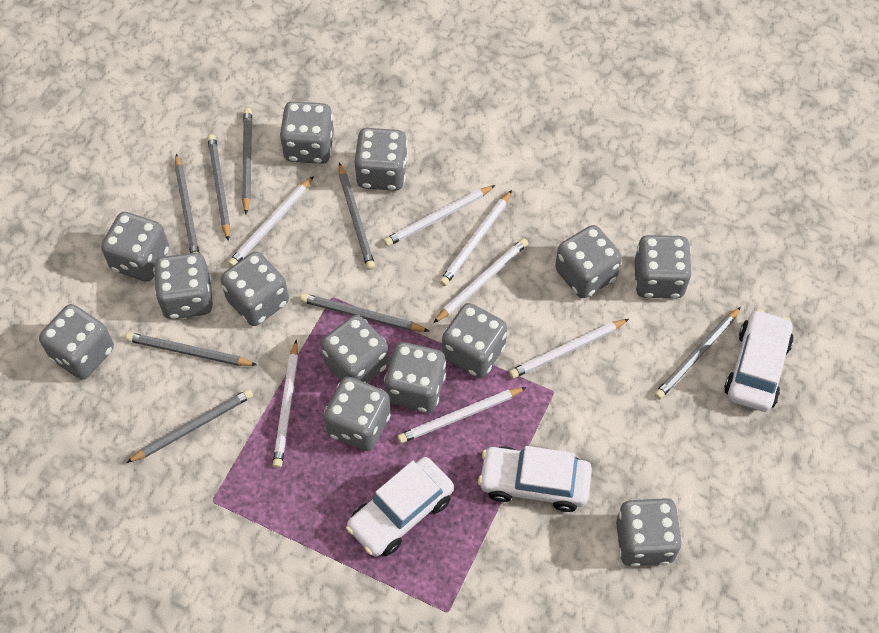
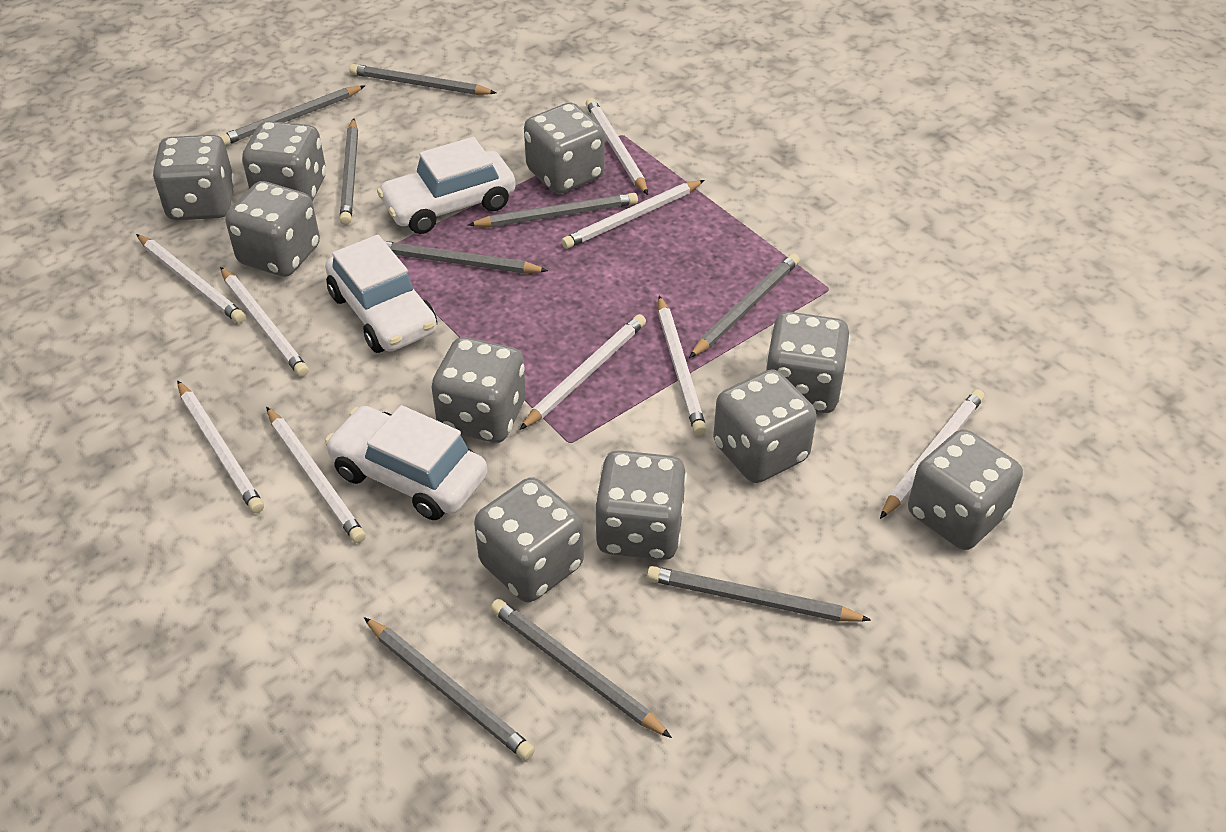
grey dice: [39,304,114,379] [101,212,169,282] [153,253,213,319] [221,251,289,326] [279,101,334,164] [321,315,389,383] [324,377,391,451] [355,128,408,191] [384,342,446,412] [442,303,507,378] [555,225,622,298] [616,498,682,567] [634,235,692,298] = 13 -> [152,135,235,221] [225,181,320,277] [242,121,326,202] [432,337,526,443] [474,477,584,602] [524,103,605,194] [594,450,687,560] [713,369,817,483] [766,312,850,413] [908,429,1023,550] = 10
grey pencil: [125,332,257,366] [126,389,253,463] [175,153,200,253] [207,134,230,241] [242,108,252,214] [300,293,429,332] [339,163,375,270] [654,307,741,400] = 8 -> [220,86,365,146] [340,118,358,225] [349,64,496,95] [364,617,535,760] [385,241,548,273] [468,193,638,227] [490,599,672,738] [647,566,871,622] [689,253,800,358] = 9
white pencil: [228,176,314,267] [273,340,298,468] [384,185,495,247] [397,387,527,443] [433,238,528,323] [439,190,512,286] [509,319,629,379] = 7 -> [136,234,246,323] [177,380,264,513] [220,267,309,377] [266,407,366,543] [520,314,646,430] [561,180,705,249] [586,98,648,195] [658,295,707,435] [880,389,985,519] = 9

